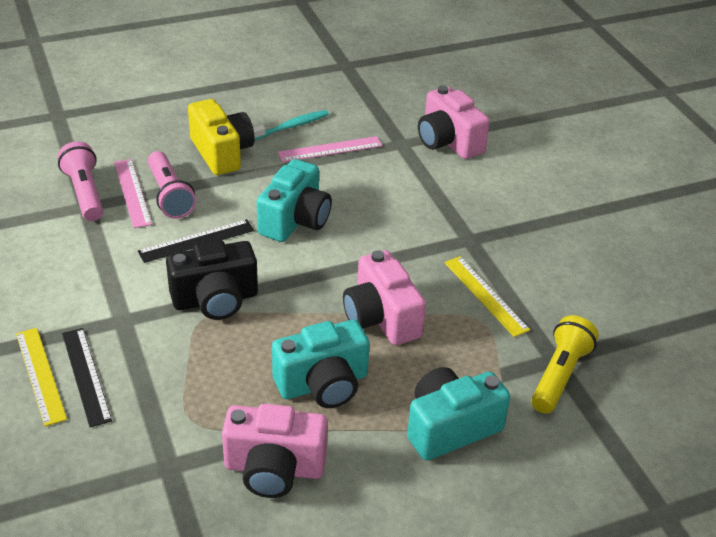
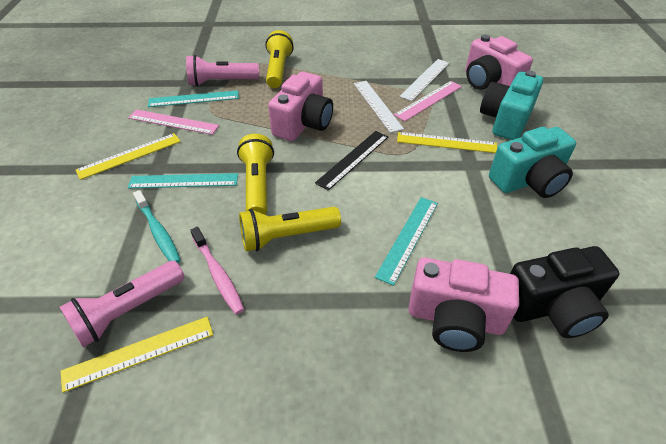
black ruler: [62,328,112,427] [138,219,254,263] = 2 -> [315,131,388,191] = 1
pink toothbrush: none = 0 -> [190,227,244,314] = 1
turquoise camera: [257,159,332,242] [272,320,370,408] [407,367,510,461] = 3 -> [480,70,543,140] [489,127,576,198] = 2
turquoise ruler: none = 0 -> [128,173,238,188] [148,90,239,107] [375,197,438,286] = 3
white ruler: none = 0 -> [354,81,404,133] [399,59,449,101] = 2
yellow camera: [188,99,255,175] = 1 -> none = 0
yellow flashlight: [531,315,599,414] = 1 -> [237,134,274,215] [239,207,341,252] [266,30,294,88] = 3
yellow ruler: [16,328,67,426] [444,256,530,337] = 2 -> [61,317,213,393] [76,133,181,180] [397,132,497,153] = 3

